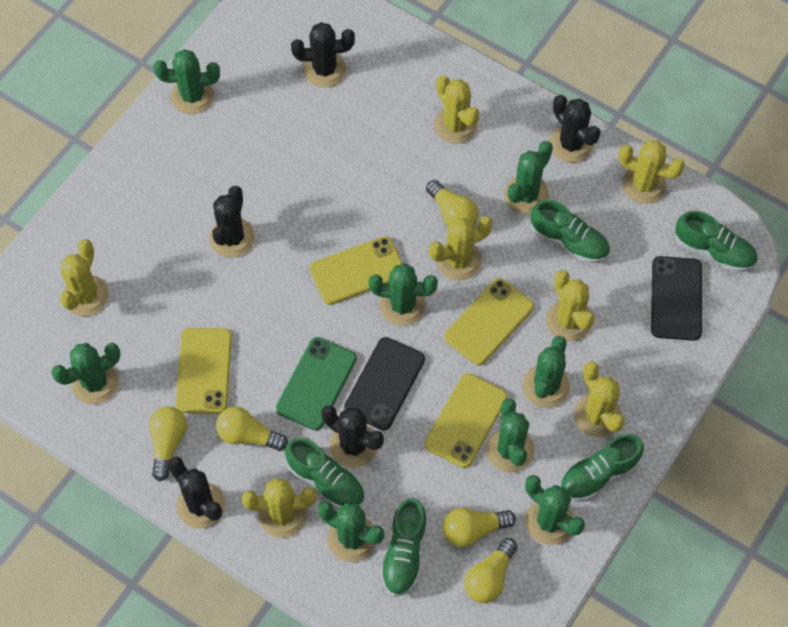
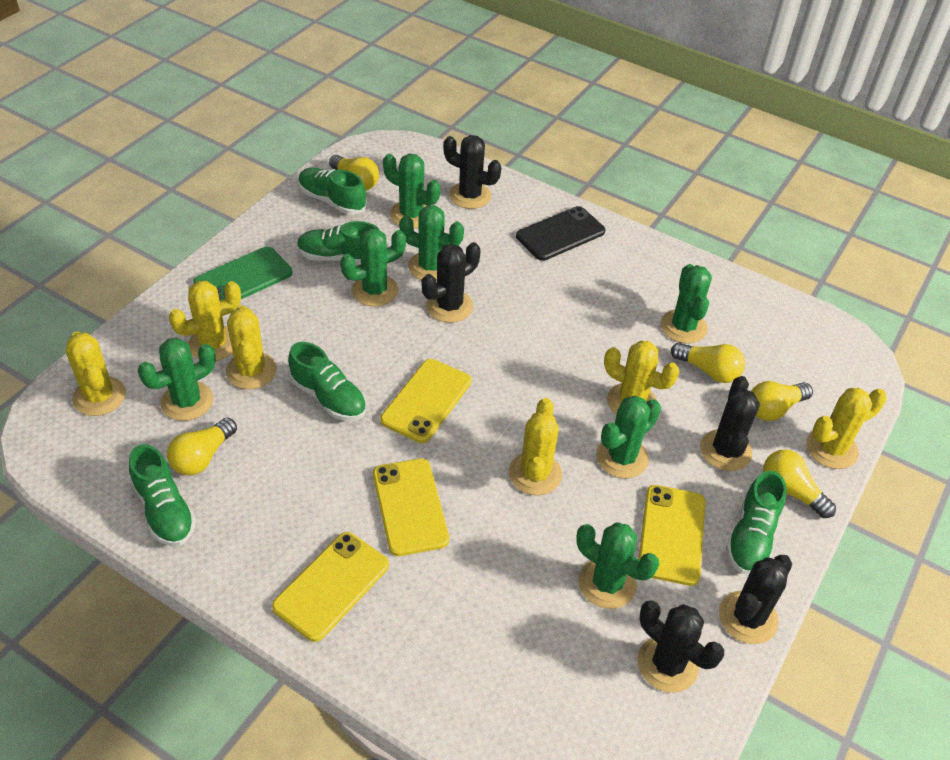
black phone: [344,337,425,430] [651,256,702,341] = 2 -> [516,206,605,261] = 1
green cactus: [51,343,120,404] [153,49,220,114] [318,501,384,562] [369,263,438,326] [486,398,535,472] [504,141,553,214] [523,336,570,408] [525,475,585,545] = 8 -> [138,338,216,421] [340,228,406,306] [383,154,440,228] [399,205,464,281] [576,523,659,609] [596,396,661,479] [661,264,712,344] = 7
yellow cactus: [60,239,109,316] [242,478,316,538] [429,216,493,281] [434,75,479,144] [546,270,595,341] [574,361,625,437] [618,140,685,204] = 7 -> [66,331,126,416] [169,281,241,361] [226,305,277,389] [509,398,562,495] [604,340,680,415] [807,388,887,469] = 6

